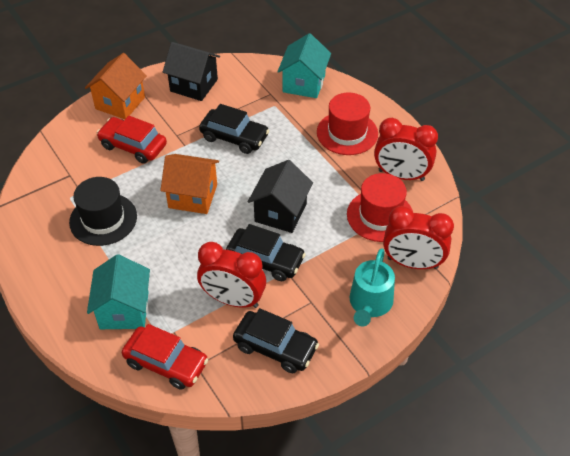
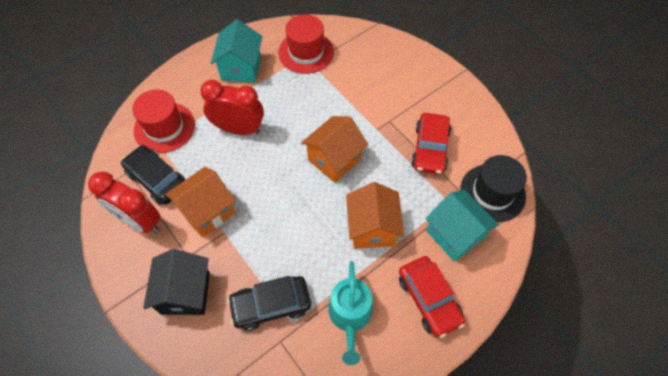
black car: [199,104,269,154] [226,224,306,281] [233,308,319,373] = 3 -> [121,145,185,205] [227,276,311,331] = 2
black house: [163,42,220,101] [248,160,313,233] = 2 -> [143,249,210,315] = 1
orange house: [85,53,147,119] [160,154,219,214] = 2 -> [165,167,235,237] [301,116,368,183] [346,182,404,249] = 3
red clock: [197,242,266,308] [374,118,438,181] [383,206,454,269] = 3 -> [88,172,161,233] [200,80,264,135] = 2

